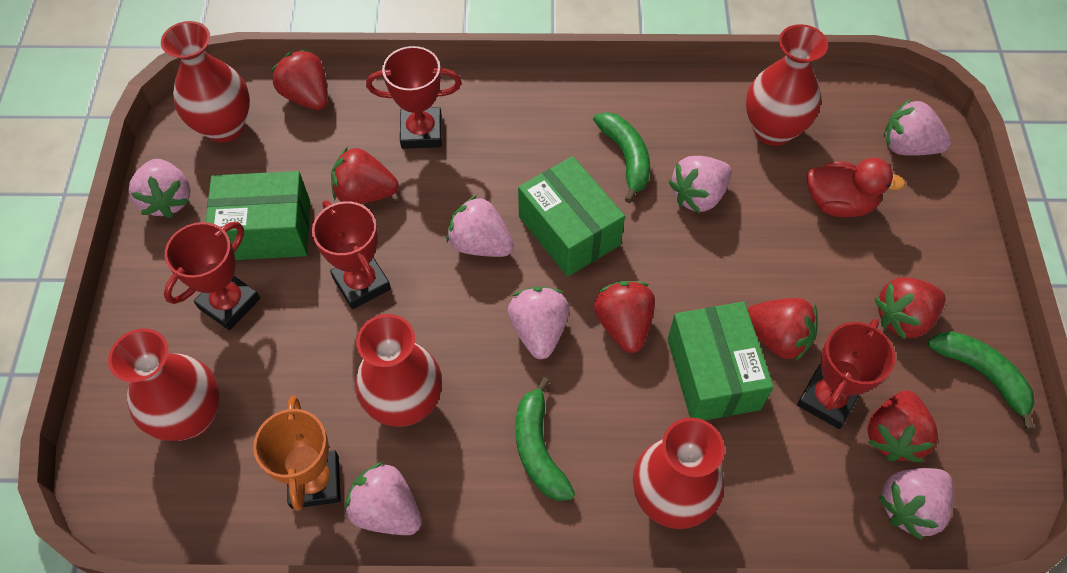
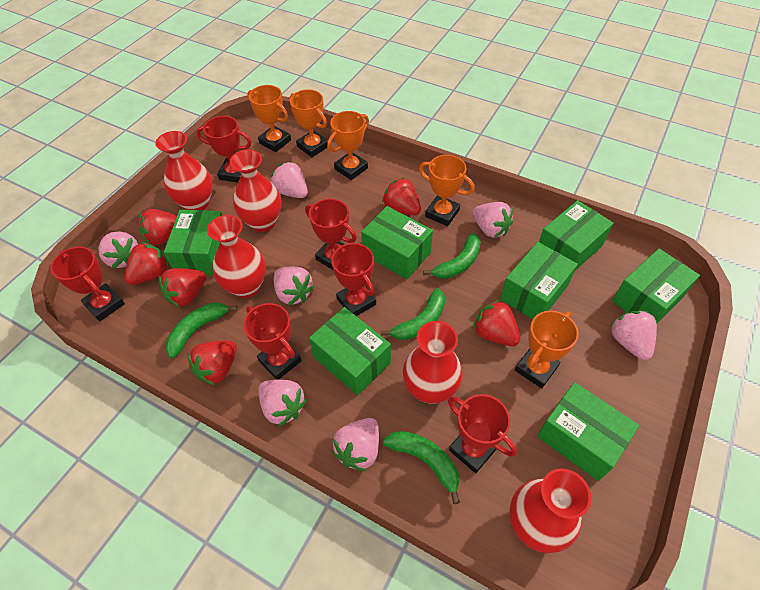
green banana: [515,377,575,501] [593,112,650,203] [927,331,1035,430] = 3 -> [165,303,237,358] [381,288,445,340] [383,431,460,504] [423,233,481,279] = 4
green box: [206,171,310,260] [518,156,625,277] [667,301,774,420] = 3 -> [164,210,222,276] [309,307,391,395] [361,206,433,279] [500,242,578,319] [537,382,639,481] [539,200,614,271] [612,249,700,324] = 7
orange trophy: [253,396,341,511] = 1 -> [247,85,291,152] [290,89,328,157] [327,111,369,180] [419,155,475,226] [515,311,579,389] = 5
red duck: [807,158,905,217] = 1 -> none = 0
red trophy: [164,222,260,330] [312,200,391,309] [366,46,462,149] [797,319,895,429] = 4 -> [50,247,125,322] [197,116,251,183] [243,303,302,380] [305,199,357,270] [332,243,376,316] [448,394,517,473] = 6

